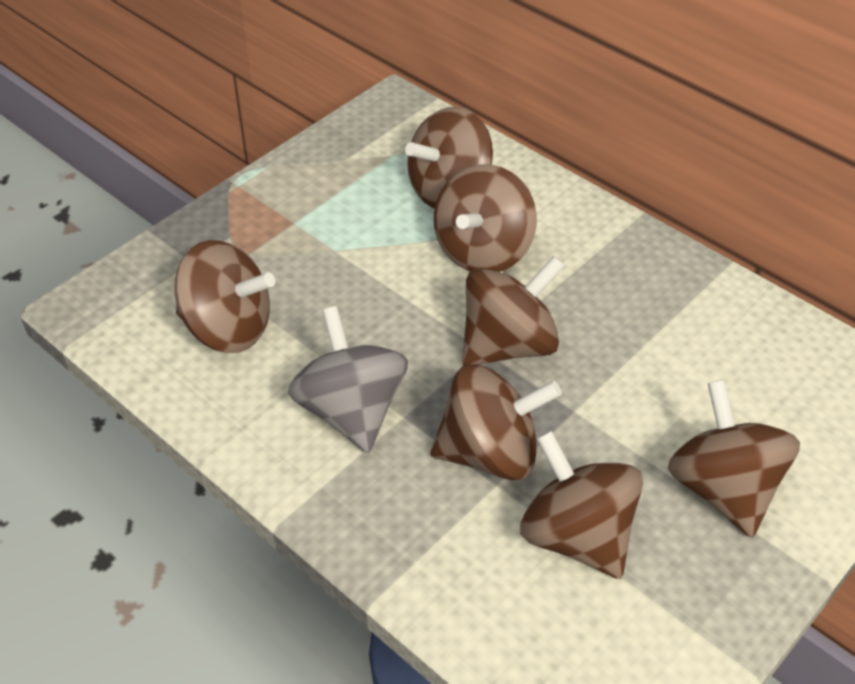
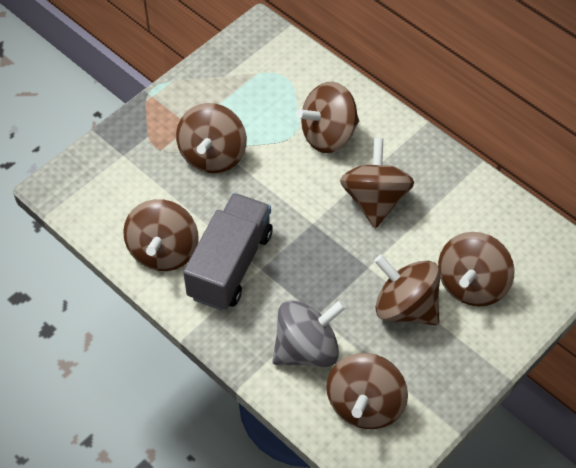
grey truck: none = 0 -> [183,193,273,310] = 1

